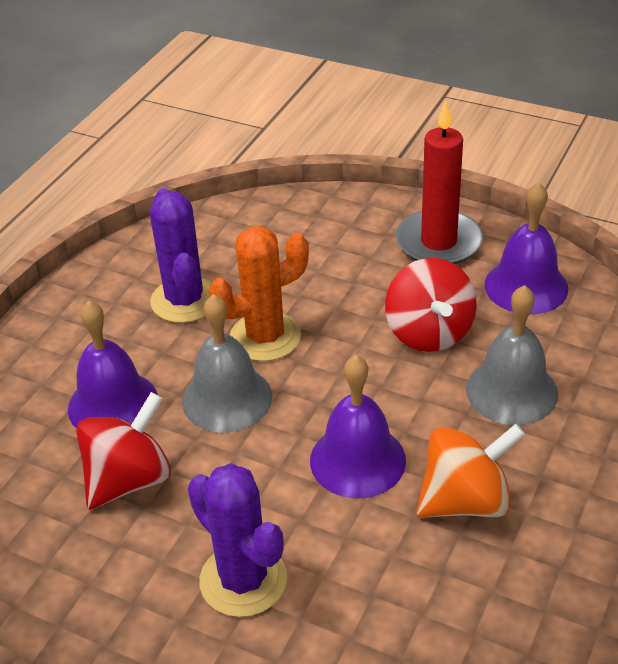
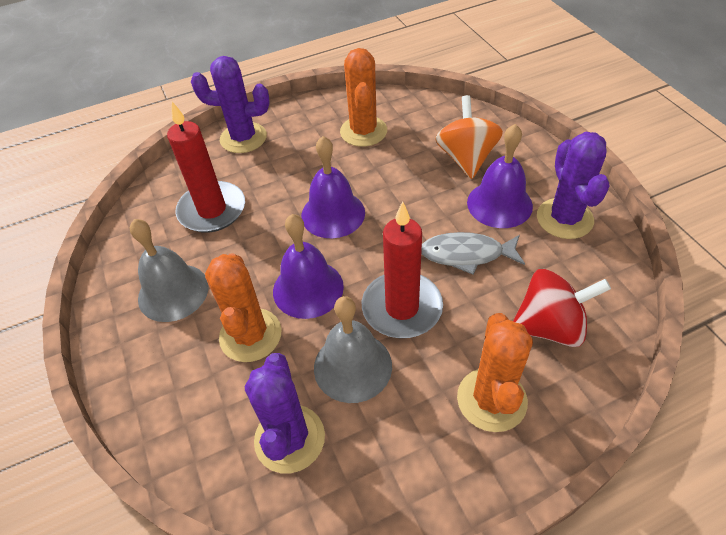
grey fish: none = 0 -> [421,232,525,275] = 1
orange cactus: [209,226,309,361] = 1 -> [205,253,282,362] [340,48,387,147] [457,313,533,432] = 3
purple cactus: [150,188,212,323] [188,463,287,617] = 2 -> [191,56,270,153] [245,353,325,473] [537,132,610,239] = 3
red candle: [396,101,483,264] = 1 -> [167,102,245,233] [362,201,443,338] = 2
red spinning top: [76,392,171,510] [385,258,477,352] = 2 -> [513,269,611,347] = 1

